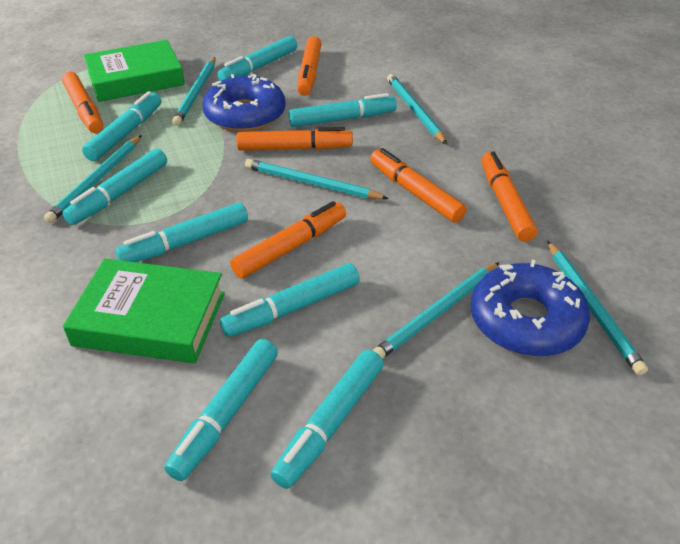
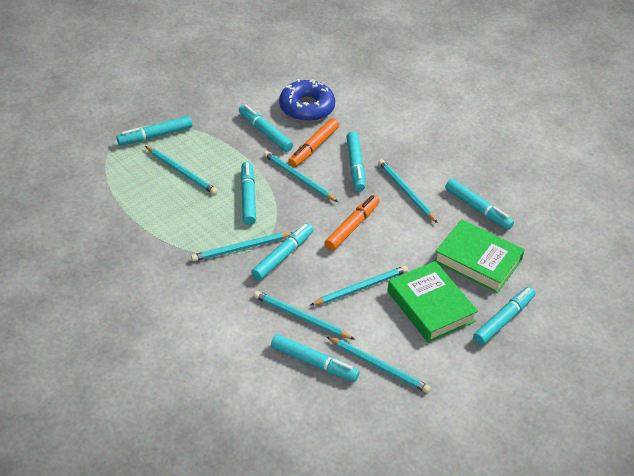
blue donut: [202,74,286,132] [471,260,590,356] = 2 -> [279,79,335,122] = 1
orange marker: [62,72,103,133] [230,201,346,278] [236,127,353,151] [297,36,322,96] [370,148,467,223] [481,152,538,242] = 6 -> [288,118,339,167] [325,195,380,251] = 2
turquoise pencil: [44,135,142,223] [172,57,215,126] [245,159,389,199] [372,262,500,359] [387,74,447,144] [547,241,648,375] = 6 -> [145,146,218,195] [191,232,293,261] [254,291,355,340] [264,151,338,202] [310,266,408,306] [326,336,431,393] [378,159,438,223] = 7

